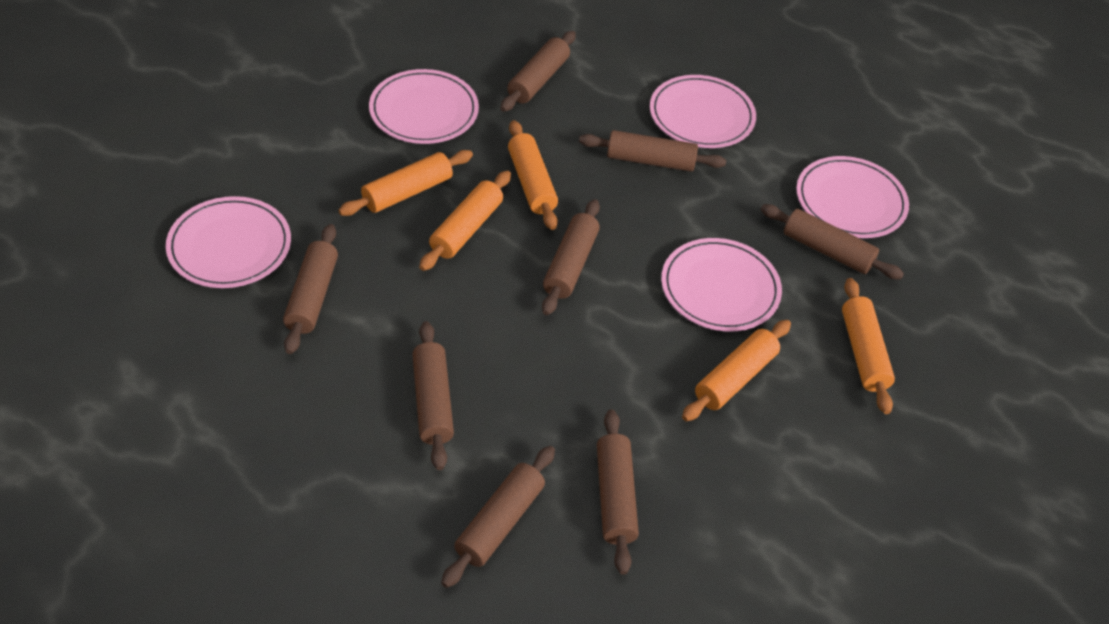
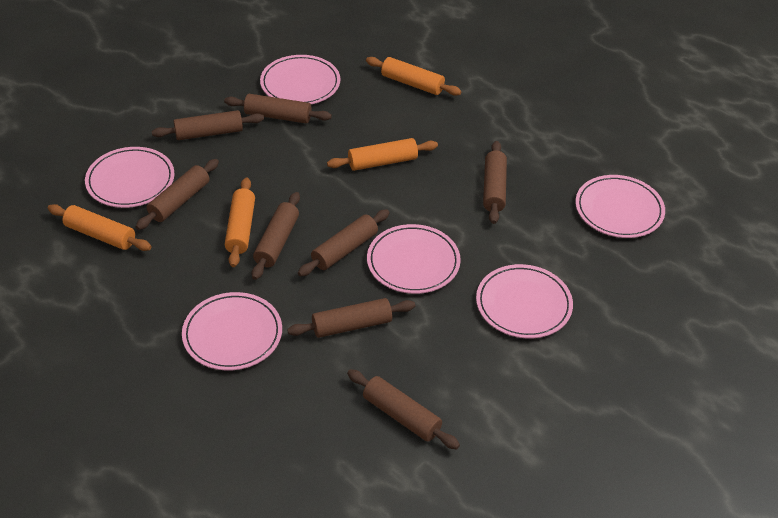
orange rolling pin: [338,150,473,216] [419,170,511,271] [508,120,558,230] [682,320,791,421] [842,278,895,414] = 5 -> [48,204,151,251] [225,177,255,267] [327,138,438,171] [366,57,461,96] = 4
pink plate: [166,196,291,288] [369,69,479,144] [650,75,756,148] [661,238,782,331] [796,156,909,238] = 5 -> [85,147,174,208] [182,292,282,371] [260,55,340,104] [367,224,461,294] [476,264,573,338] [575,175,665,238] = 6

